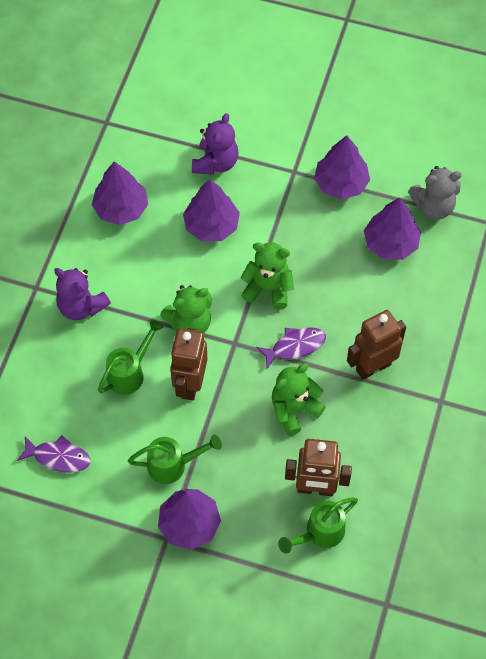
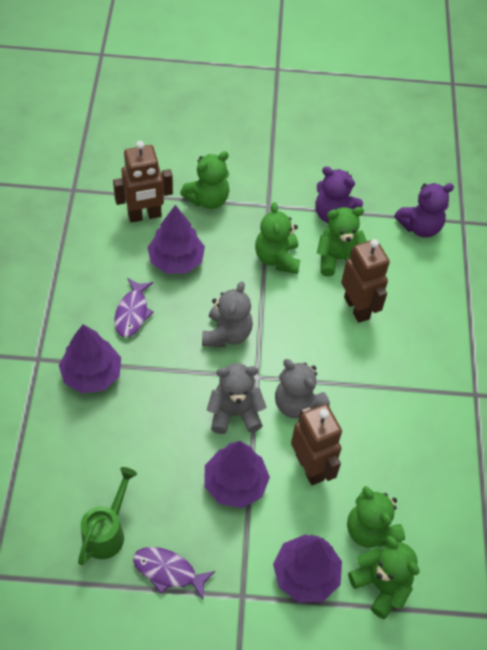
green teddy bear: [160,285,212,333] [240,242,294,309] [272,363,326,436] = 3 -> [180,151,230,209] [255,202,300,274] [317,207,367,276] [347,486,405,548] [348,536,420,619] = 5
green watering can: [98,319,163,395] [128,435,222,484] [278,497,358,553] = 3 -> [78,467,137,566] = 1
grey teddy bear: [408,166,462,220] = 1 -> [202,281,253,347] [207,363,267,434] [275,359,330,418] = 3
purple tree: [92,161,148,225] [158,488,221,550] [183,179,240,242] [314,135,370,199] [364,197,421,260] = 5 -> [59,324,121,393] [147,205,205,274] [204,441,270,508] [273,535,342,603] = 4

